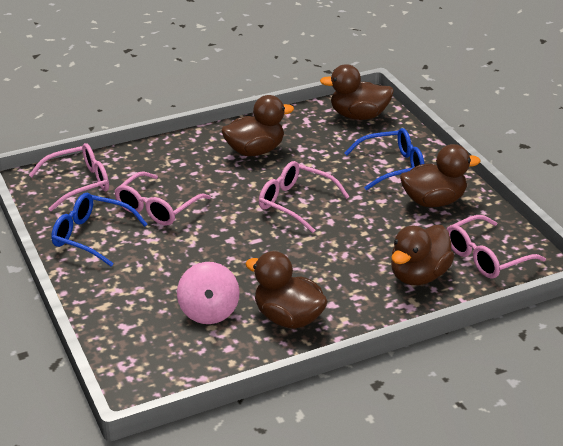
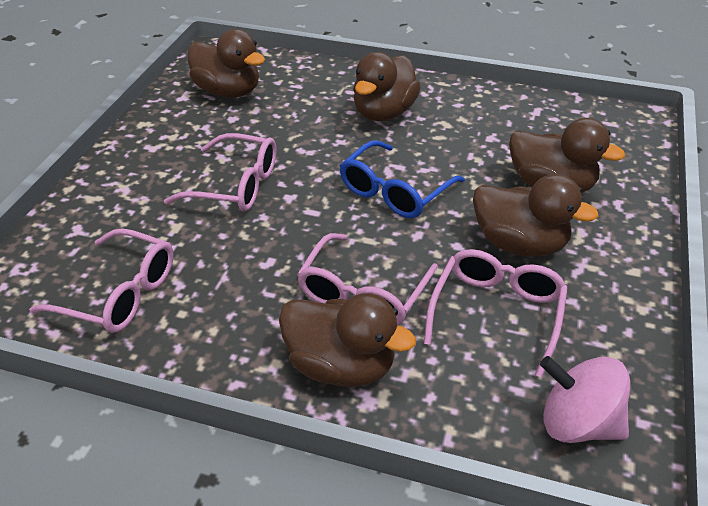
blue glasses: [51,193,147,267] [345,128,425,190] = 2 -> [340,140,465,218] = 1

